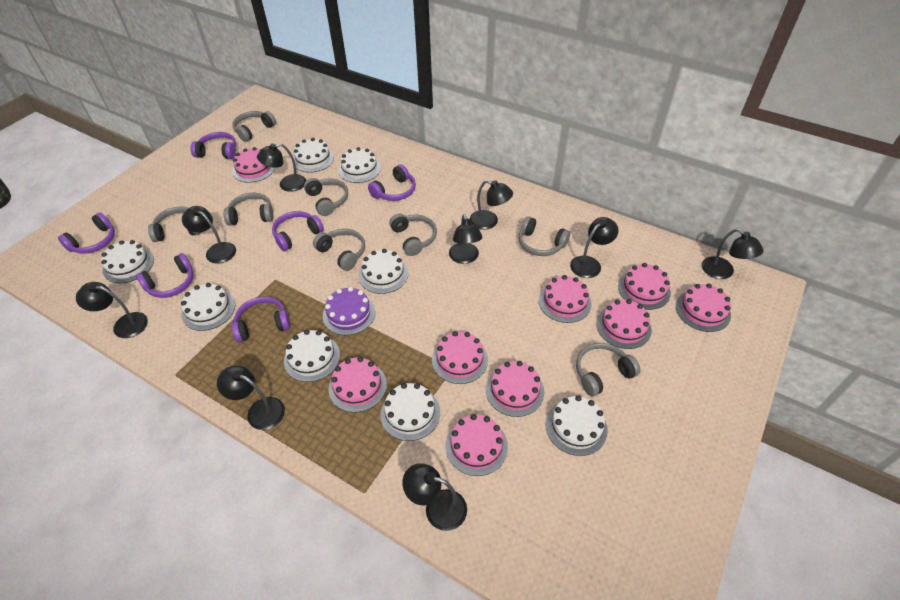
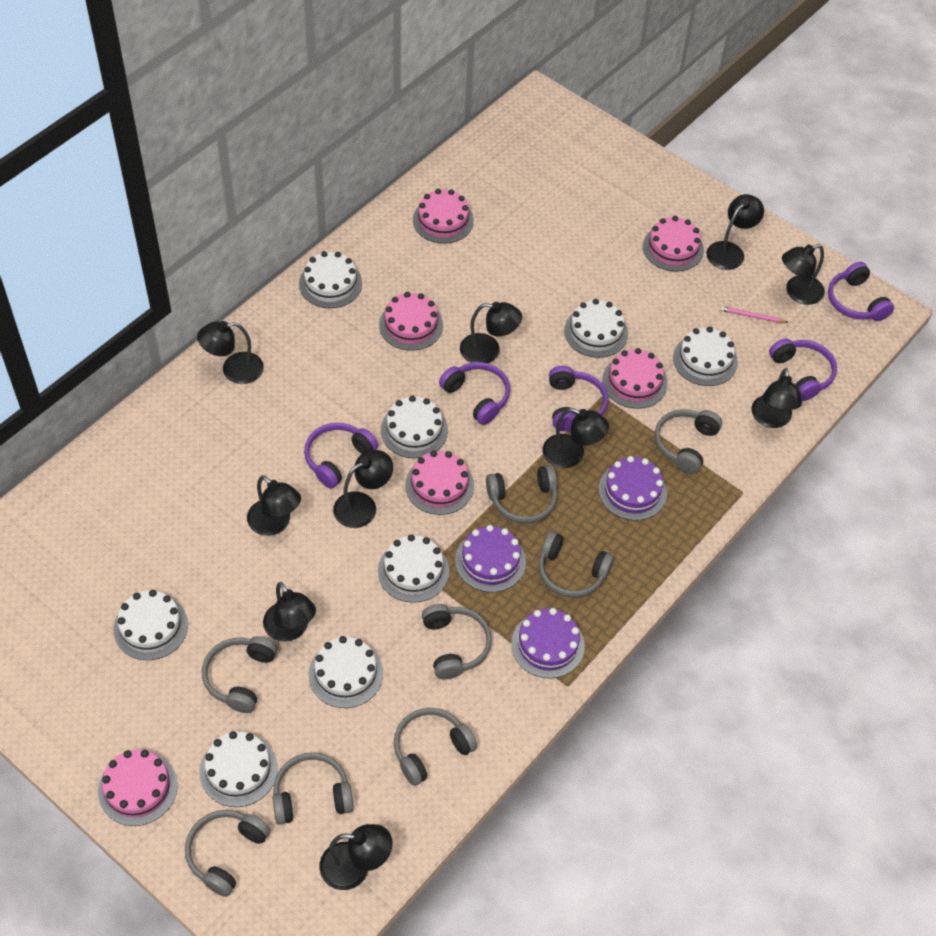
black lamp: [76,282,148,338] [182,206,236,264] [217,365,285,430] [257,143,306,192] [402,463,467,531] [449,214,483,264] [470,180,513,230] [570,217,619,278] [702,229,763,279] = 9 -> [197,321,264,384] [247,475,301,536] [263,582,316,642] [319,824,392,890] [333,450,393,528] [460,302,522,363] [543,408,609,468] [707,194,764,270] [751,368,802,428] [782,244,825,305] = 10
pink cake: [232,147,275,183] [329,357,387,412] [432,331,488,384] [445,414,508,476] [486,361,544,417] [539,275,591,323] [596,299,652,349] [618,263,671,310] [676,284,731,332] = 9 -> [98,750,178,826] [379,292,443,351] [405,451,474,515] [413,189,474,244] [602,348,667,409] [643,216,704,272] = 6
pink pencil: none = 0 -> [720,306,788,323] = 1
purple cake: [323,287,375,336] = 1 -> [455,525,526,592] [511,608,585,678] [598,456,667,521] = 3
purple headphones: [58,212,115,254] [136,253,193,298] [191,132,236,159] [232,297,290,342] [272,211,324,251] [368,164,416,201] = 6 -> [304,423,378,489] [439,362,510,425] [549,366,608,431] [769,339,837,401] [828,262,894,321] = 5

